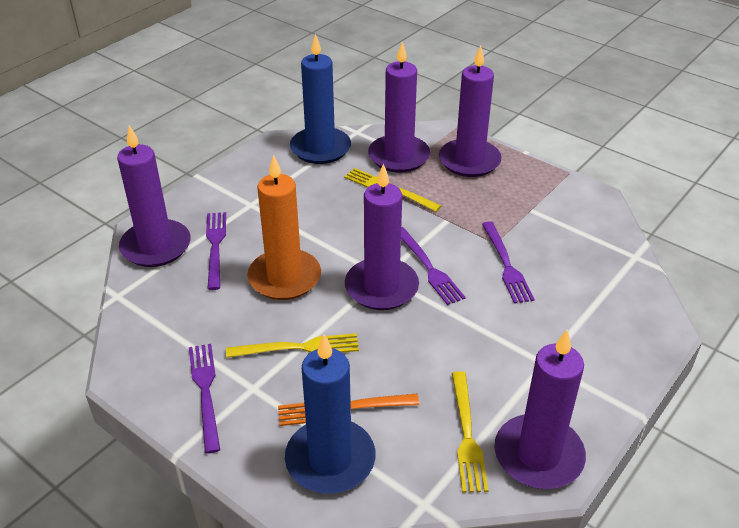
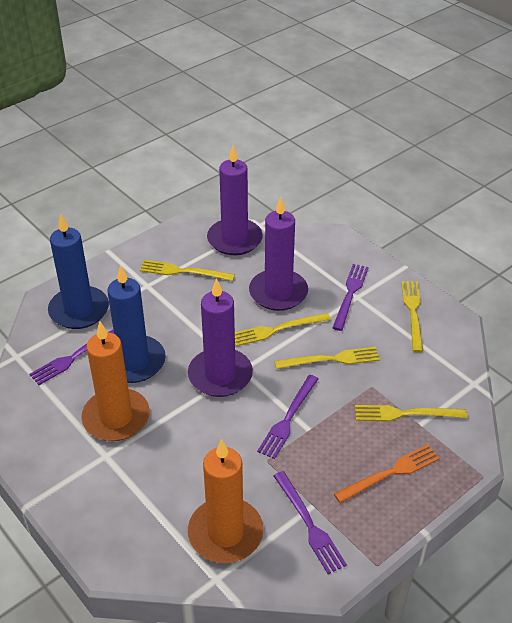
orange candle: [247,155,321,300] = 1 -> [81,321,150,441] [188,439,263,563] = 2
purple candle: [117,125,191,267] [345,164,419,310] [368,42,430,173] [439,45,502,177] [494,329,586,489] = 5 -> [188,278,253,397] [207,145,263,255] [249,197,308,311] = 3
yellow fork: [226,333,359,358] [344,168,441,212] [452,371,489,493] = 3 -> [140,260,235,281] [235,313,331,346] [275,347,380,369] [355,405,467,421] [401,281,423,352] = 5

